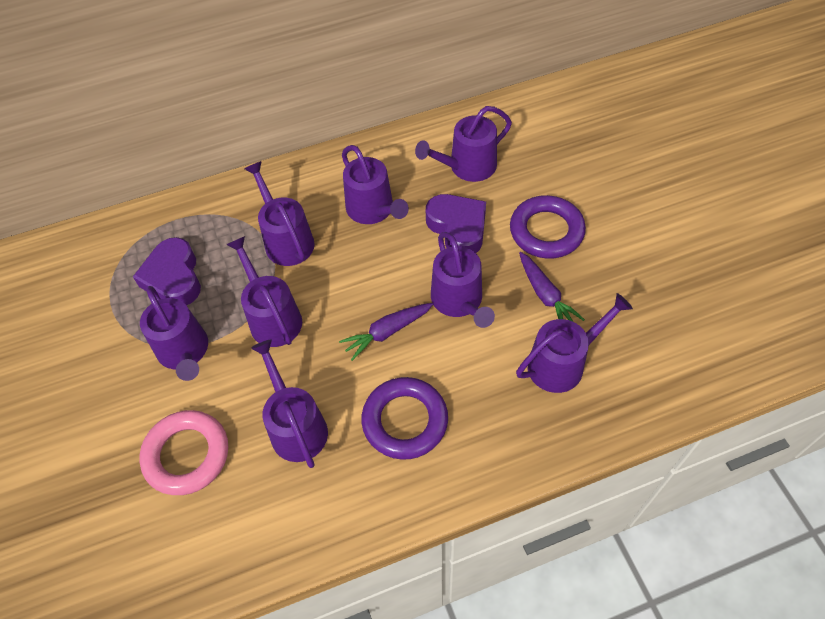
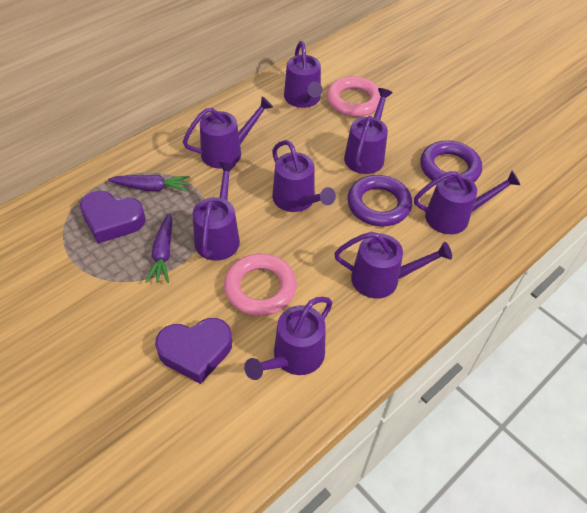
pink ring: [140,410,228,495] = 1 -> [224,254,297,316] [327,76,381,117] = 2

